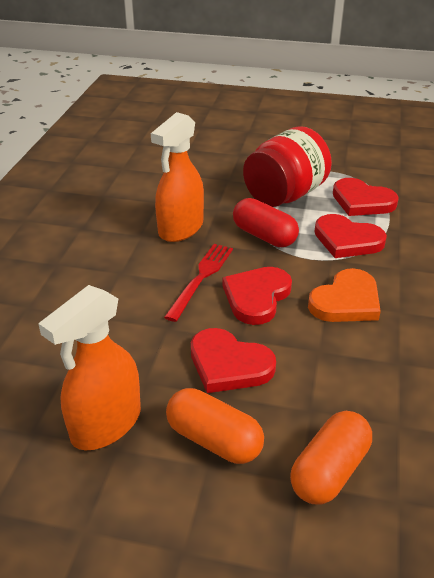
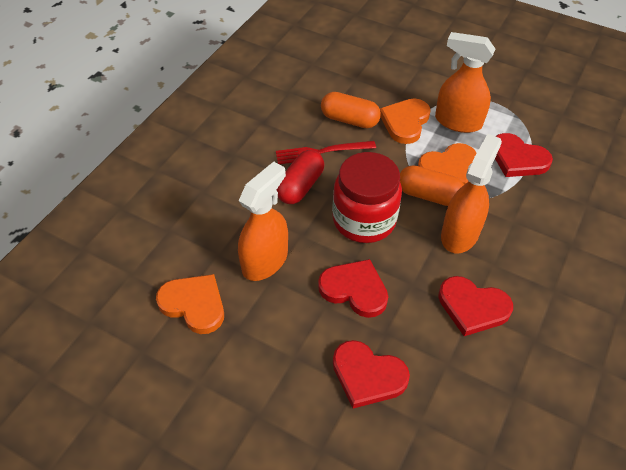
orange heart: [308,268,381,322] = 1 -> [156,274,224,334] [380,98,431,144] [418,143,476,185] = 3
orange spray bottle: [38,285,141,450] [151,112,204,242] = 2 -> [238,162,288,281] [435,32,495,133] [441,134,502,253] = 3

